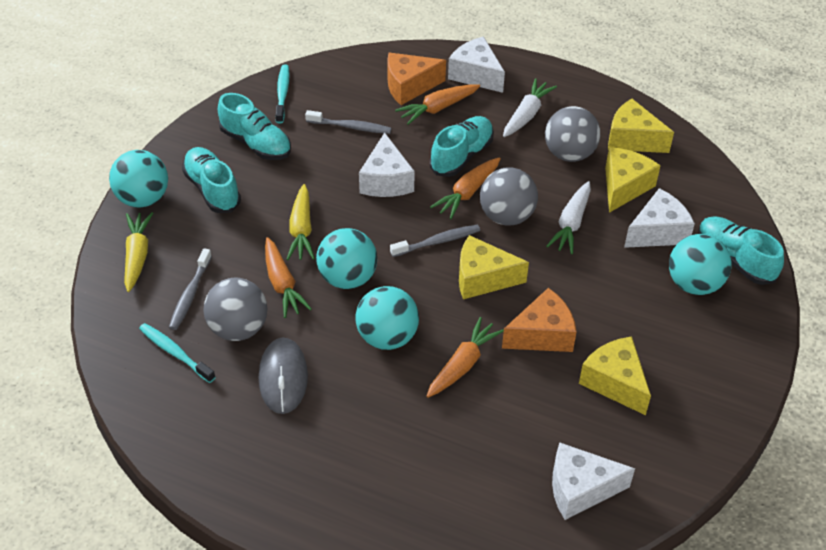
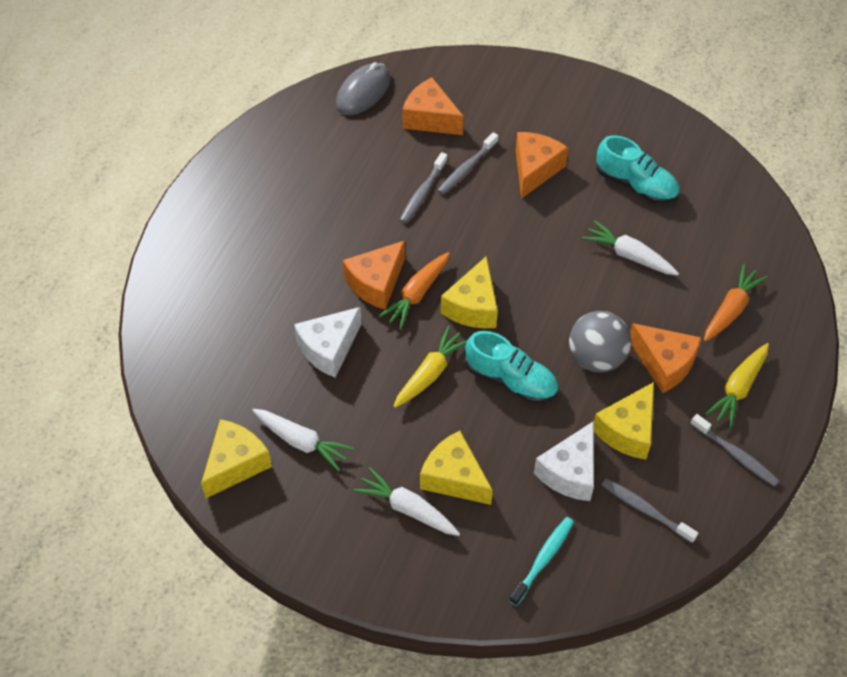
grey ball: [203,278,267,341] [480,167,538,226] [545,106,600,162] = 3 -> [569,311,631,373] = 1
grey toothbrush: [169,248,212,330] [305,110,392,134] [390,225,480,257] = 3 -> [400,152,448,223] [437,132,498,195] [602,479,698,543] [691,414,779,487] = 4
orange carrot: [265,237,312,318] [395,84,480,125] [426,317,504,398] [430,157,501,219] = 4 -> [378,252,450,330] [704,264,768,342] = 2
orange cheese: [387,53,446,105] [502,288,576,352] = 2 -> [343,240,405,310] [402,77,464,135] [516,132,568,199] [630,323,702,393] = 4
turquoise ball: [109,150,168,208] [316,228,377,289] [356,286,419,350] [669,234,732,295] = 4 -> none = 0
turquoise shoe: [182,147,241,213] [218,93,291,160] [430,116,494,177] [698,217,784,285] = 4 -> [465,331,559,403] [597,135,680,204] = 2
turquoise toothbrush: [139,323,216,383] [275,64,289,123] = 2 -> [509,517,574,606] = 1
white carrot: [503,78,557,137] [546,181,591,254] = 2 -> [252,409,354,471] [354,467,460,536] [582,220,679,275] = 3
white cheese: [359,132,414,197] [448,37,505,93] [552,442,635,520] [624,188,695,248] = 4 -> [294,307,362,377] [534,421,594,501] = 2

